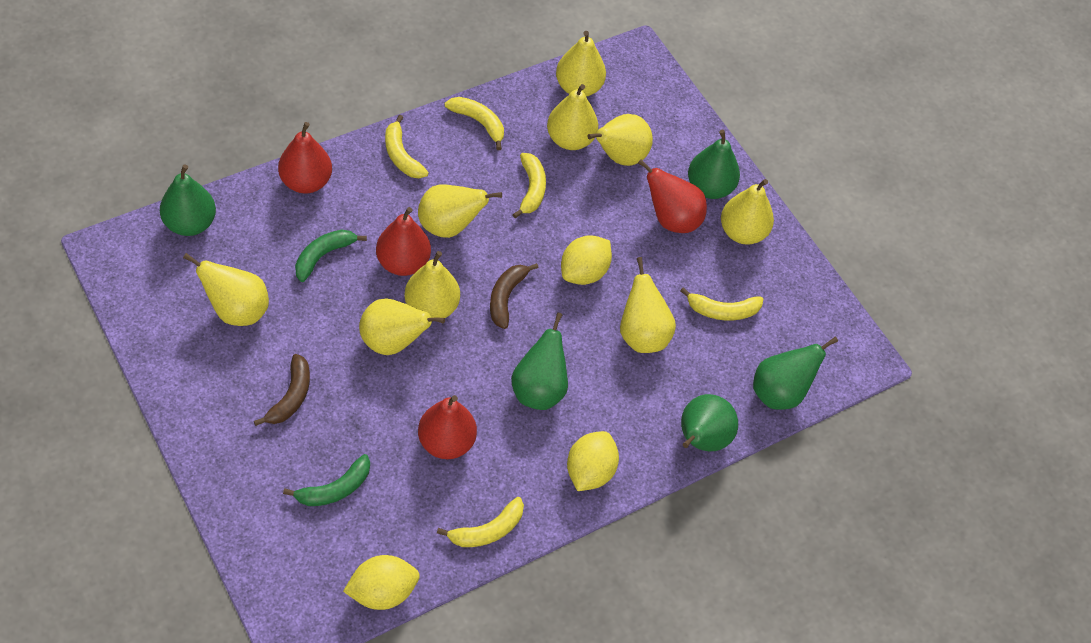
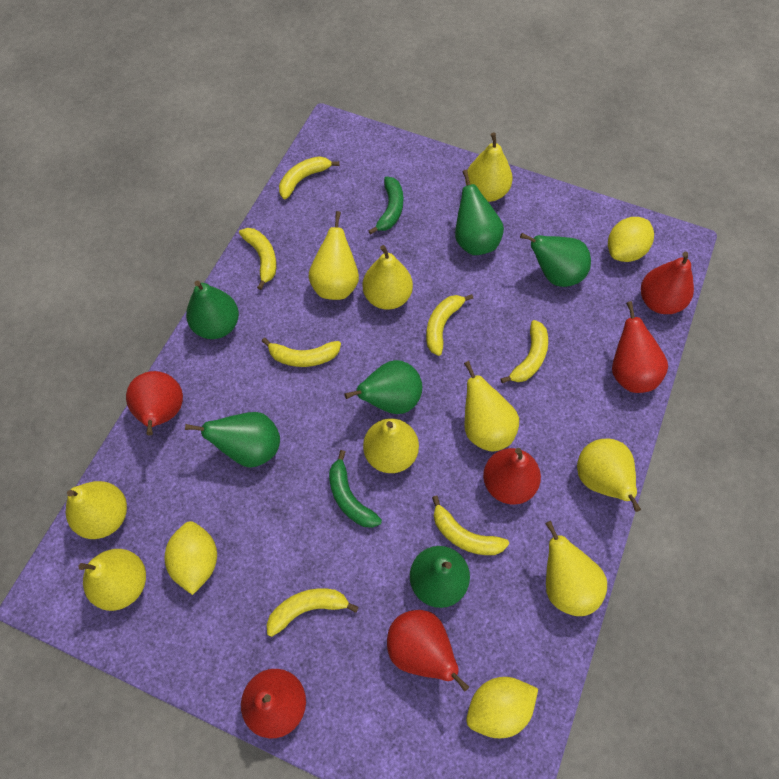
brown banana: [254,354,310,426] [490,263,538,329] = 2 -> none = 0
green pear: [160,164,216,236] [511,313,568,410] [681,394,738,451] [688,130,740,199] [753,337,838,410] = 5 -> [185,412,280,467] [186,281,239,339] [344,360,422,414] [410,546,470,608] [455,170,504,255] [520,233,591,287] = 6
red pear: [278,122,332,194] [376,207,431,276] [418,395,477,459] [638,159,707,233] = 4 -> [126,371,183,436] [241,669,306,738] [387,610,469,692] [483,448,541,505] [612,301,668,393] [641,252,694,314] = 6
yellow banana: [385,115,429,178] [437,497,524,547] [445,97,504,150] [513,153,546,218] [680,287,763,321] = 5 -> [239,228,276,290] [262,338,341,367] [267,588,359,637] [279,156,340,199] [426,294,473,356] [432,496,509,555] [501,320,548,383] = 7

